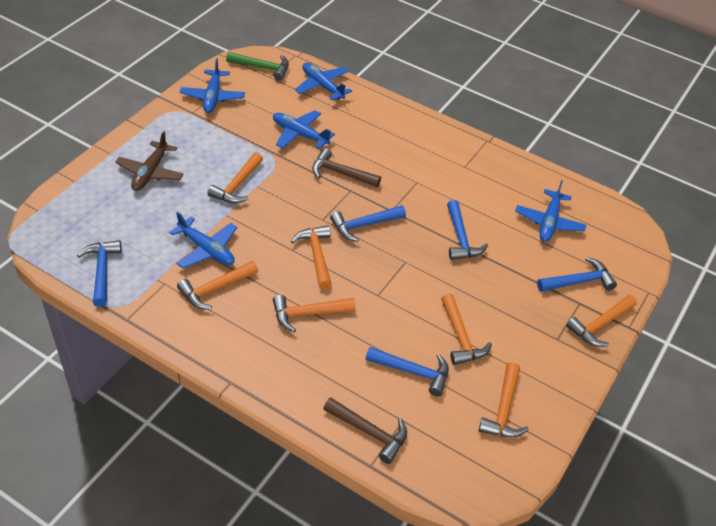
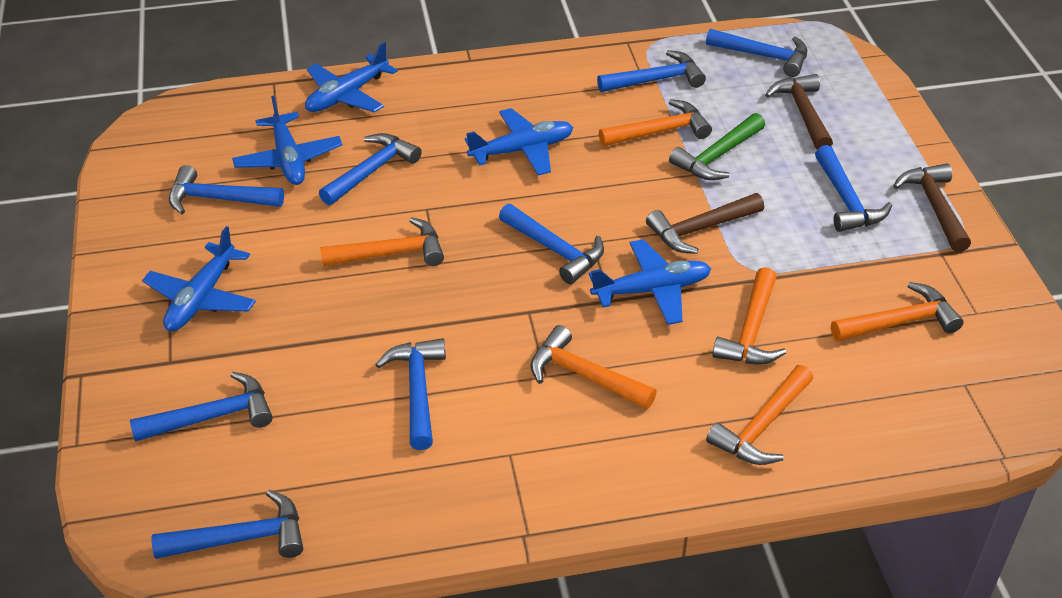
blue hammer: [77,240,122,307] [330,205,406,242] [366,347,449,397] [447,200,488,260] [537,257,617,292] = 5 -> [130,372,272,442] [152,490,303,559] [169,165,284,214] [319,133,422,205] [375,338,446,450] [499,204,604,284] [597,50,706,92] [706,29,807,77] [815,145,892,232] = 9
brown hammer: [312,148,381,187] [323,397,407,464] = 2 -> [646,193,764,254] [765,74,833,150] [893,164,971,252] = 3
brown plane: [115,131,184,191] = 1 -> none = 0
orange hammer: [177,261,258,309] [207,152,263,203] [273,295,356,332] [291,225,332,289] [441,293,492,365] [479,362,529,438] [566,295,637,347] = 7 -> [320,217,444,267] [530,325,657,409] [599,99,712,146] [706,365,813,465] [712,267,786,364] [831,282,964,342] = 6

